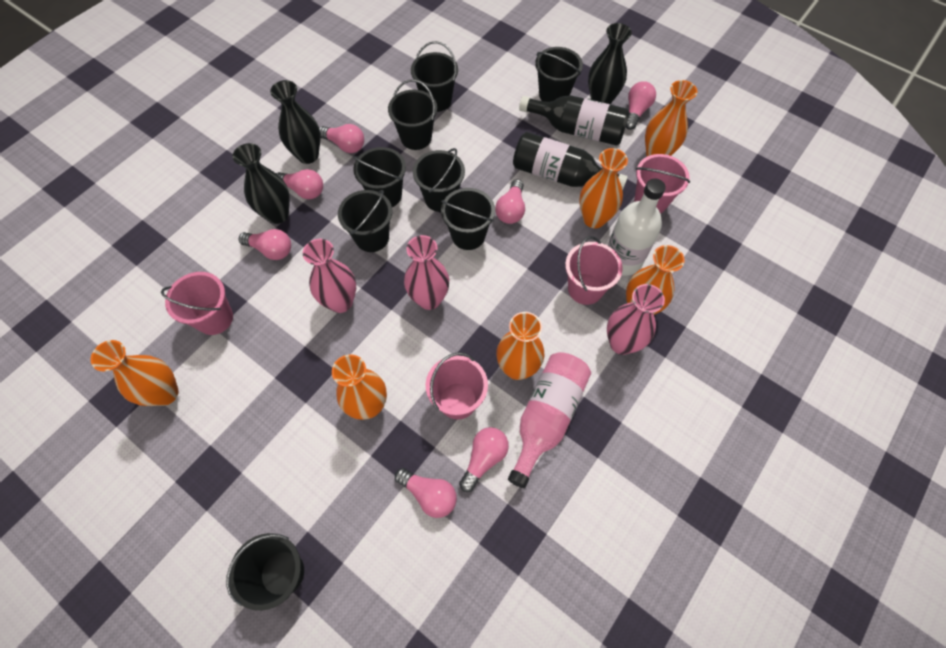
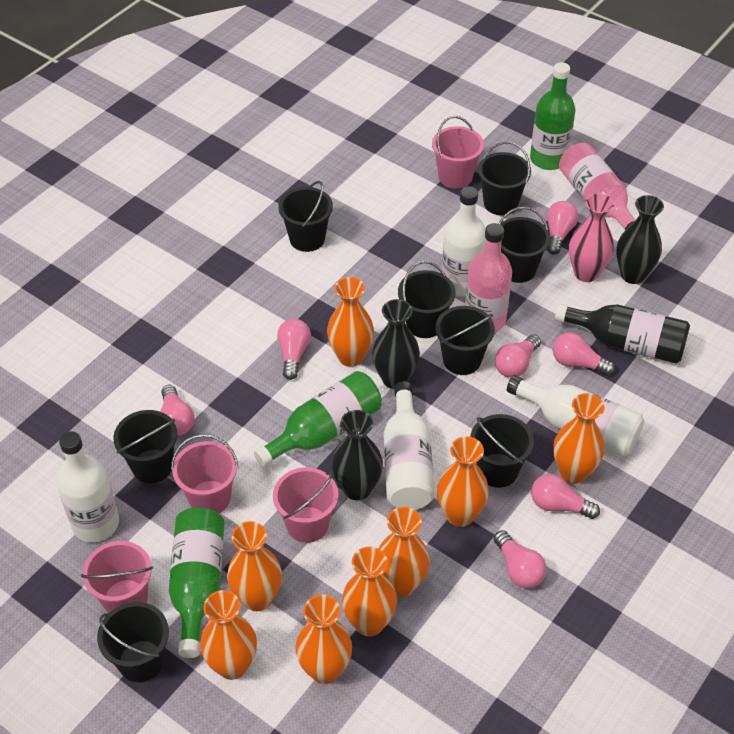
black bottle: [513,132,628,190] [519,95,630,146] = 2 -> [555,304,690,364] = 1
green bottle: none = 0 -> [169,507,225,658] [254,371,382,467] [530,62,576,170] = 3
orange vase: [91,340,178,406] [332,354,387,420] [496,312,544,380] [579,148,628,228] [626,245,685,315] [645,80,698,157] = 6 -> [200,590,257,680] [227,521,282,611] [295,595,352,684] [327,277,374,367] [342,547,397,637] [379,507,430,597] [437,436,489,527] [553,393,605,484] = 8
pink bottle: [508,352,591,488] = 1 -> [465,223,512,332] [559,143,635,230] = 2
pink vase: [303,239,356,313] [404,235,449,310] [607,284,665,355] = 3 -> [569,193,614,282] = 1
white bottle: [608,179,666,276] = 1 -> [56,431,119,542] [384,381,434,510] [442,186,486,297] [507,375,644,457] = 4

